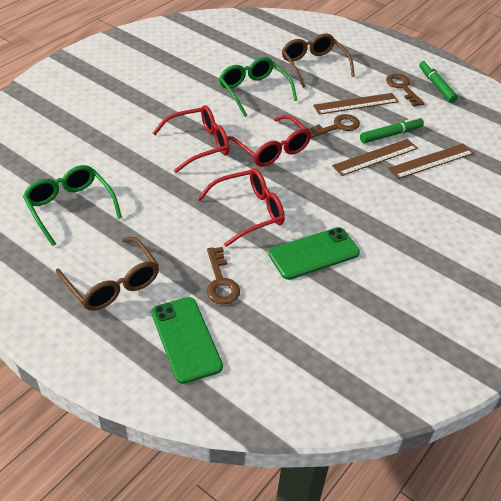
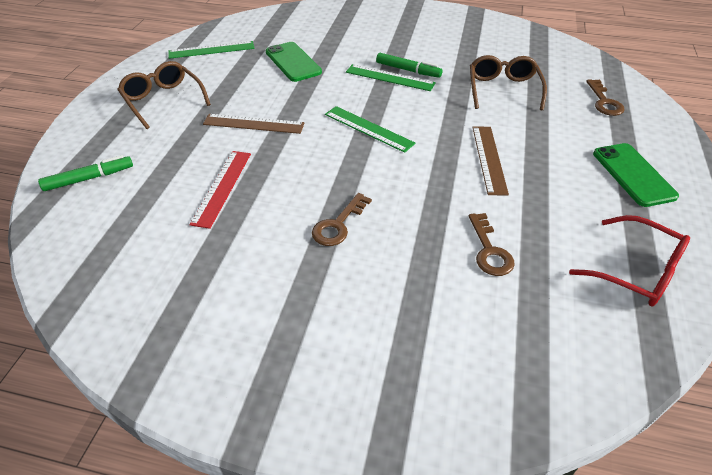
brown ruler: [313,93,399,115] [332,139,418,176] [388,144,474,179] = 3 -> [203,114,304,134] [472,127,509,195] = 2
green glasses: [23,165,122,246] [219,57,297,117] = 2 -> none = 0
green ruler: none = 0 -> [168,41,254,59] [325,106,416,153] [346,64,436,91] = 3
red glasses: [153,105,230,173] [197,168,285,247] [228,115,311,167] = 3 -> [569,215,690,306] = 1
red ruler: none = 0 -> [189,151,251,229] = 1

